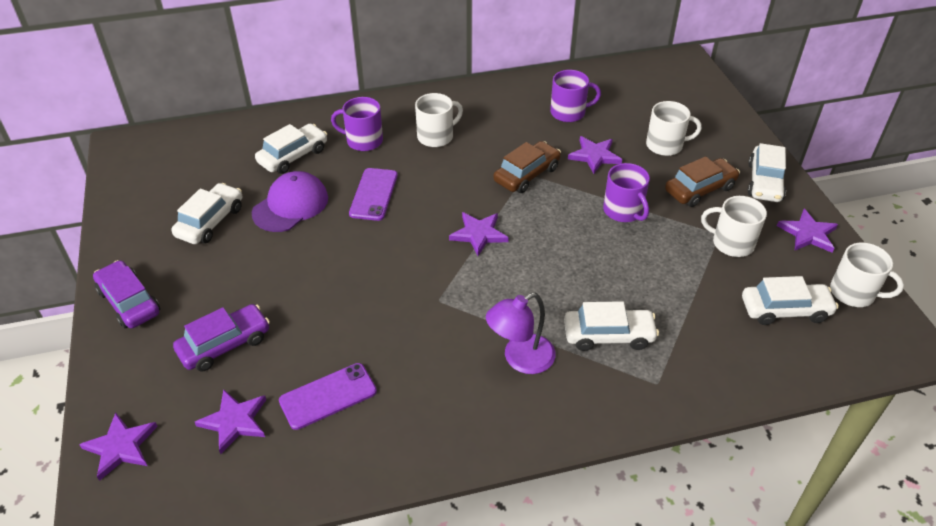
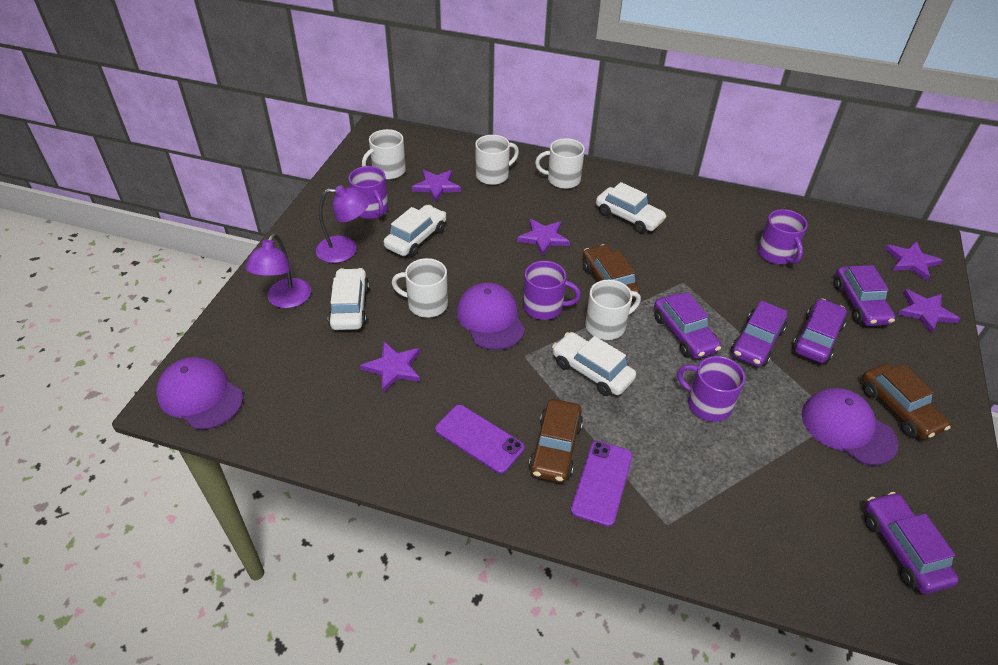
brown car: [493,141,561,193] [665,156,740,207] = 2 -> [529,399,583,483] [583,244,640,299] [862,363,951,440] = 3
purple cap: [252,171,328,232] = 1 -> [156,357,243,430] [457,283,525,350] [802,388,898,465] = 3
purple car: [93,260,160,328] [173,304,270,372] = 2 -> [654,292,721,359] [731,300,788,367] [792,299,847,363] [834,265,895,326] [865,492,959,594] = 5
purple lamp: [486,293,556,374] = 1 -> [245,233,311,308] [316,185,370,263] = 2
purple mug: [331,97,383,151] [550,70,601,122] [603,163,650,222] = 3 -> [349,166,389,219] [523,261,581,320] [677,356,745,422] [758,209,808,264] = 4
white car: [171,183,242,244] [255,124,327,174] [564,301,659,351] [742,276,839,325] [748,143,786,202] = 5 -> [328,268,369,330] [384,205,446,257] [552,332,636,396] [596,182,667,233] = 4
white mug: [415,93,463,147] [646,101,702,156] [701,196,767,257] [830,242,904,307] = 4 -> [362,129,406,179] [392,258,448,318] [475,135,519,185] [535,138,585,189] [585,280,641,340] = 5

